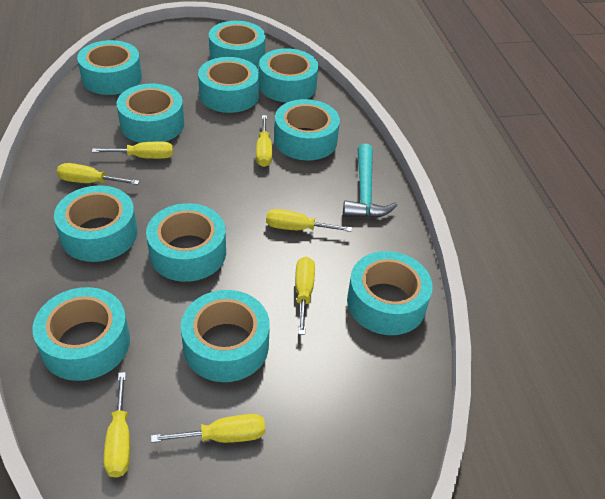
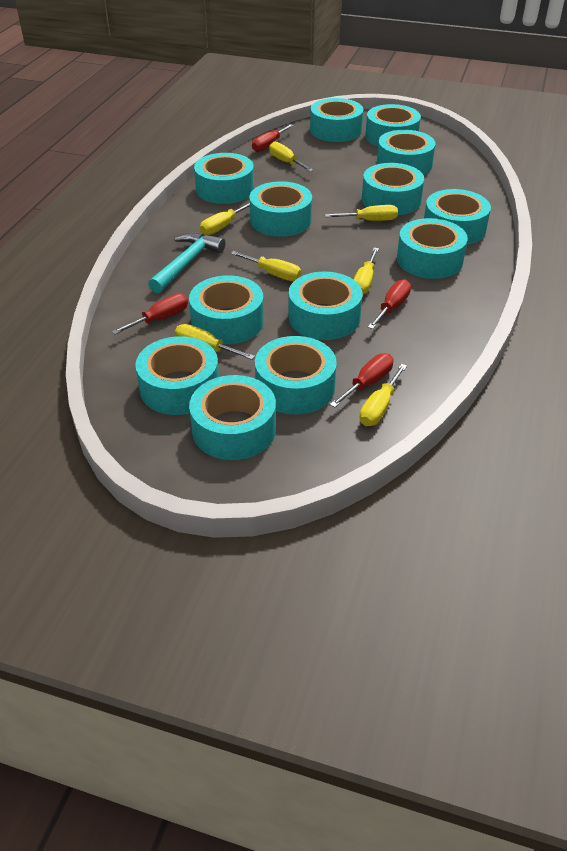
red screwdriver: none = 0 -> [112,294,188,335] [252,124,294,152] [330,353,393,408] [368,280,411,329] = 4
turquoise tape: [32,287,130,381] [54,185,137,262] [77,40,142,95] [117,84,184,143] [146,203,226,282] [181,290,270,382] [198,57,259,113] [209,21,266,67] [259,48,318,102] [274,99,340,160] [347,251,433,335] = 11 -> [135,336,219,415] [189,275,264,344] [189,375,276,460] [194,153,254,204] [250,181,312,237] [255,336,337,415] [288,271,362,340] [310,98,363,142] [362,163,424,215] [365,104,421,147] [377,130,436,175] [397,218,468,279] [424,189,491,245] = 13

